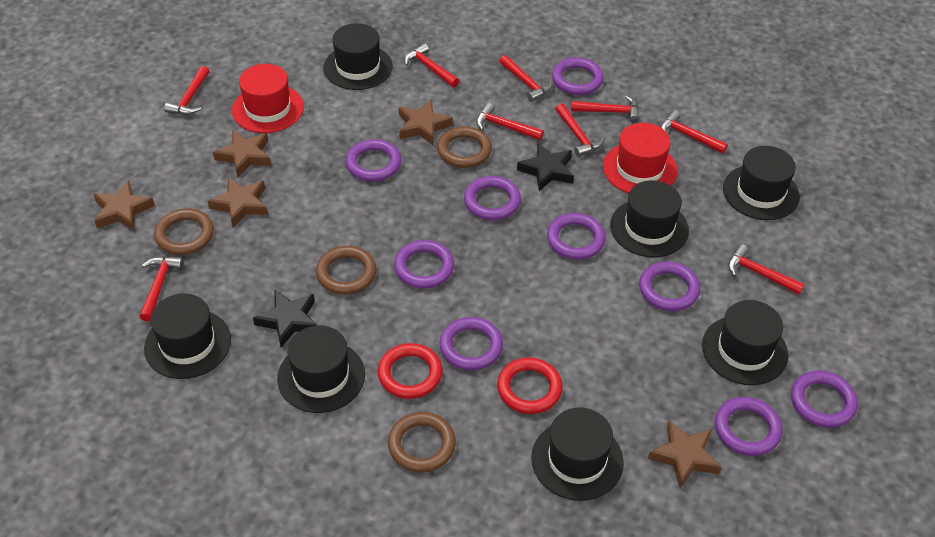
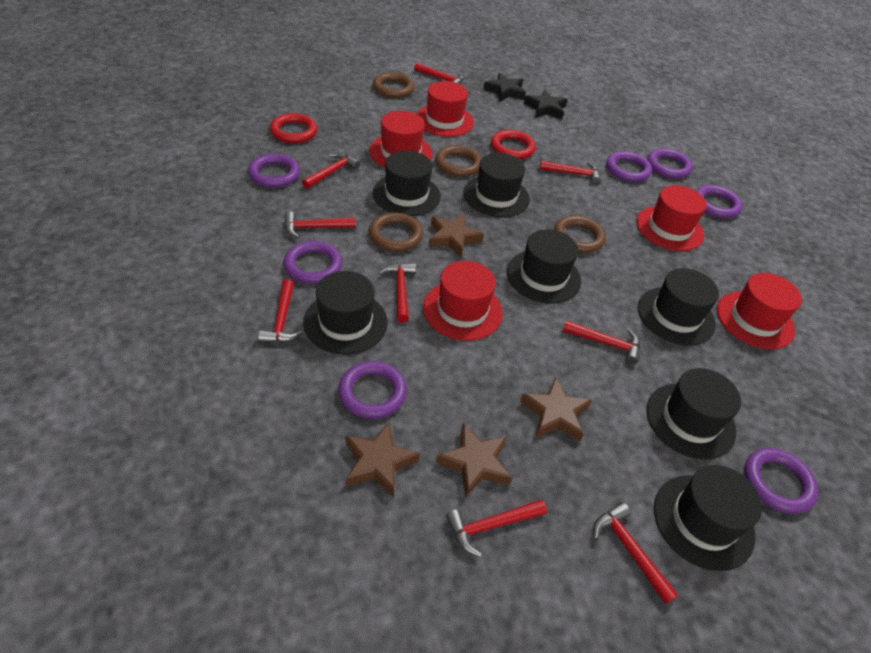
brown star: [93,180,155,231] [207,177,268,227] [213,130,271,177] [399,100,453,145] [648,420,721,488] = 5 -> [345,422,420,497] [428,213,484,258] [436,424,512,498] [520,377,592,442] = 4
purple ring: [346,139,401,181] [394,240,454,289] [440,317,503,370] [464,176,521,220] [547,213,606,260] [552,58,604,95] [639,261,700,311] [715,397,782,456] [791,371,858,428] = 9 -> [248,153,300,188] [283,241,342,284] [338,361,407,419] [606,151,652,182] [647,148,693,179] [696,185,743,218] [744,448,819,514] = 7
red hat: [232,64,304,133] [603,123,678,193] = 2 -> [369,111,433,167] [416,81,474,137] [423,261,503,341] [636,185,707,251] [717,273,802,349] = 5

